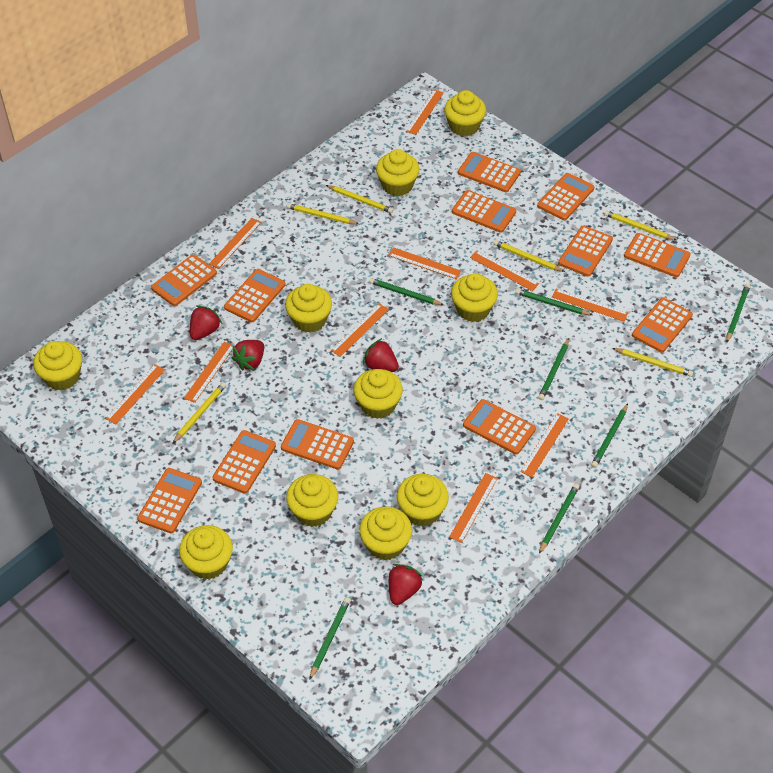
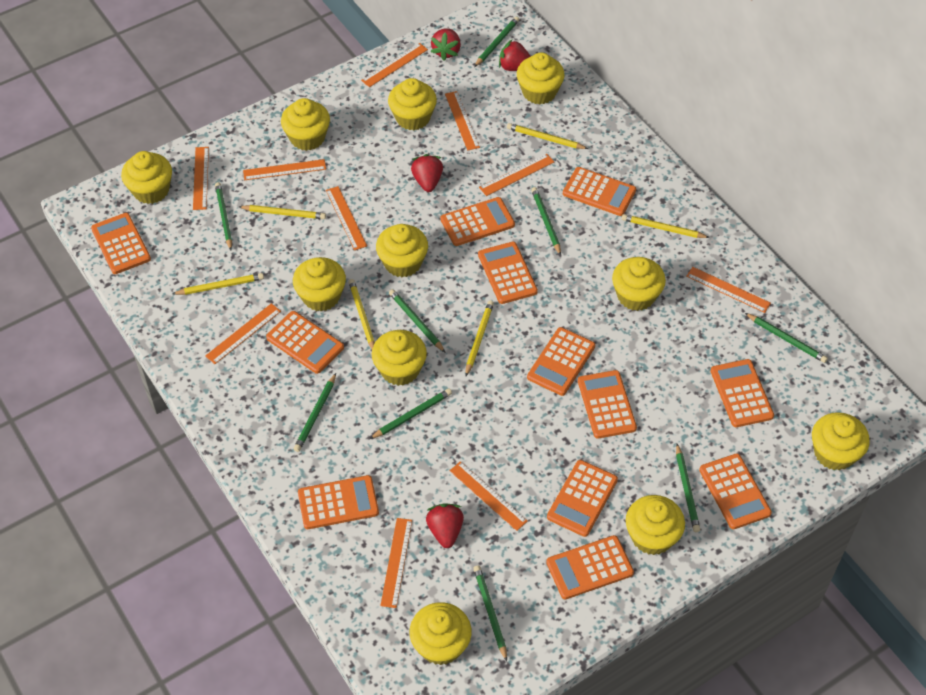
green pencil: [309,597,350,680] [369,278,444,305] [515,289,593,315] [538,338,569,400] [539,484,579,554] [591,403,628,468] [726,284,750,343] = 7 -> [215,182,232,250] [294,373,336,452] [370,389,452,439] [389,289,446,353] [473,565,507,661] [474,17,519,67] [531,187,561,255] [676,444,700,532] [745,313,828,363] = 9
yellow cupcake: [33,341,82,391] [179,525,233,579] [285,284,332,333] [286,474,338,527] [354,369,403,419] [359,507,412,561] [376,149,419,196] [397,474,449,527] [444,90,486,136] [451,273,498,322] = 10 -> [121,151,172,204] [281,98,330,151] [293,257,346,311] [372,330,427,386] [376,224,428,277] [388,78,437,130] [410,602,472,665] [517,52,565,104] [612,257,666,311] [626,495,685,555] [812,412,870,471] = 11

